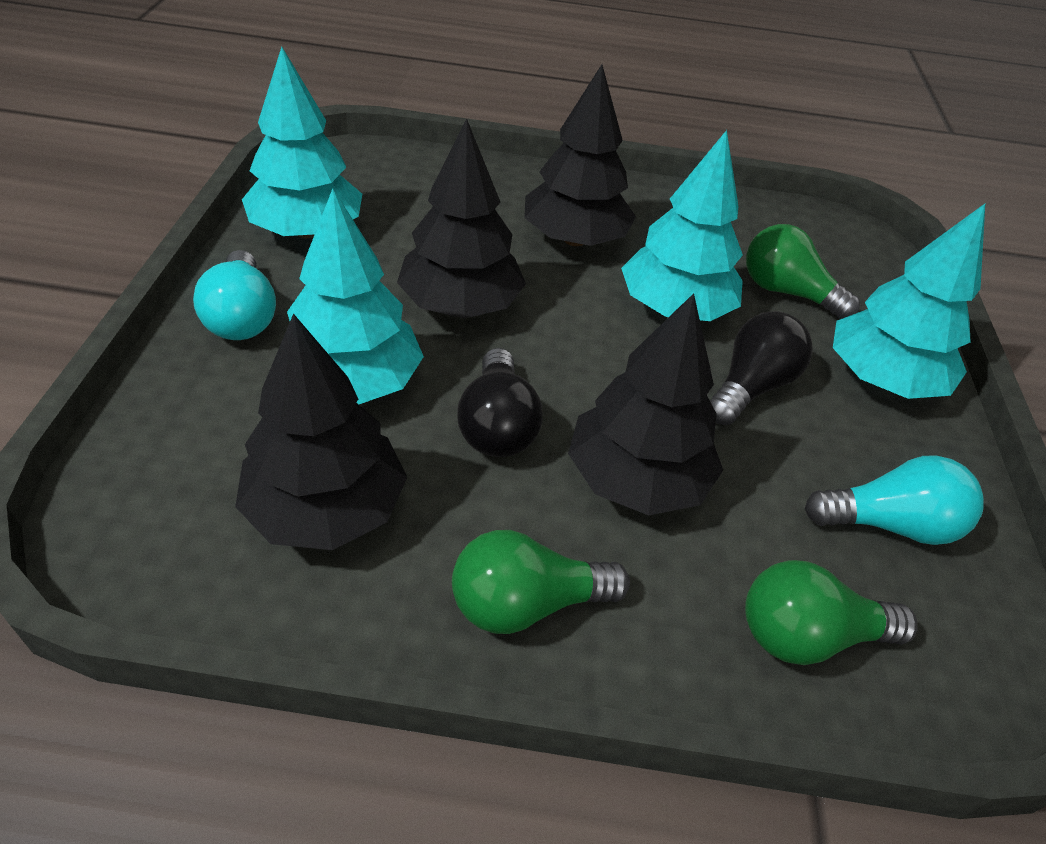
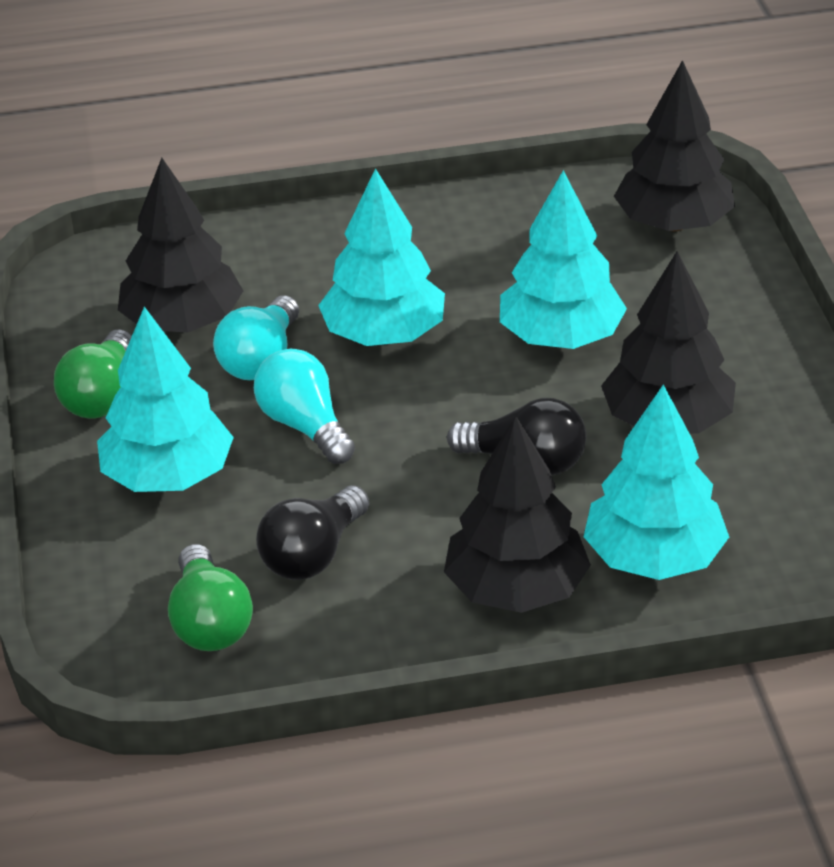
green light bulb: [452,530,630,634] [745,560,918,665] [746,224,860,319] = 3 -> [54,329,132,419] [168,544,253,651] = 2

